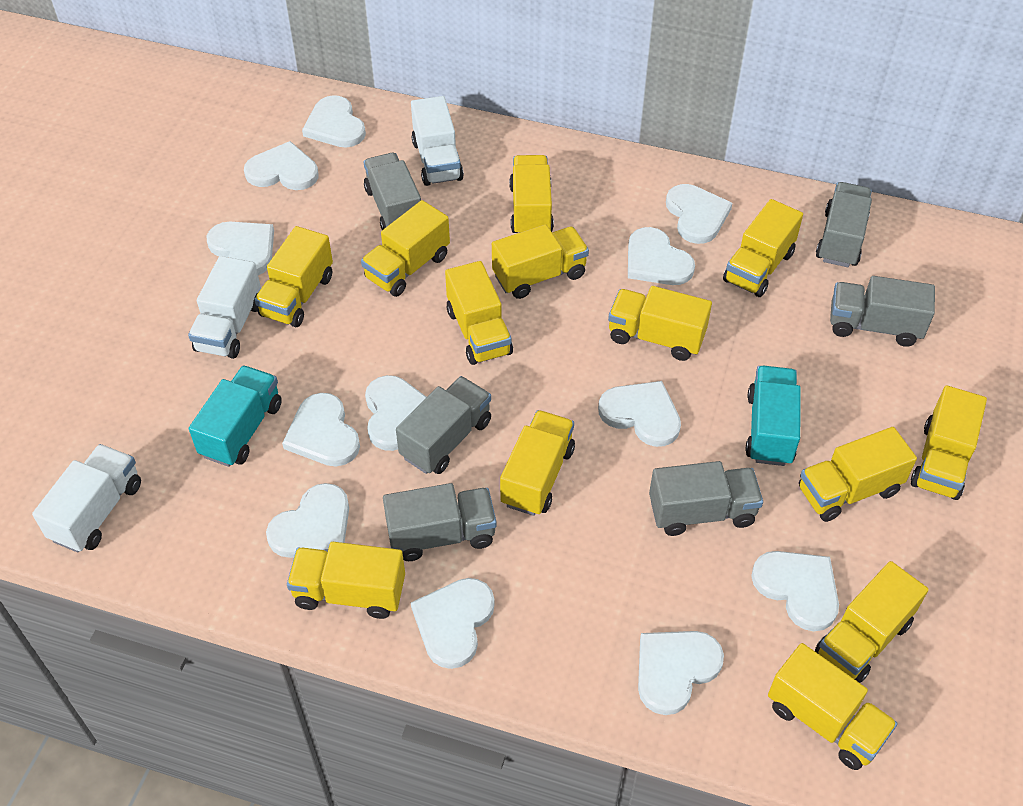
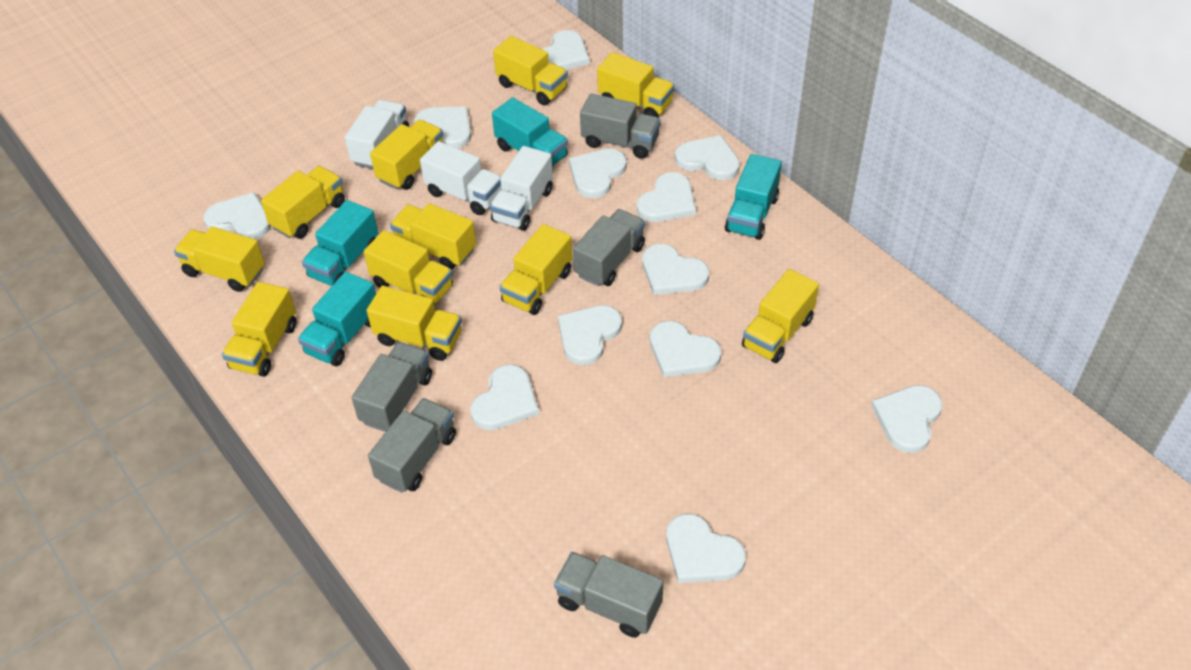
grey truck: [364,153,421,230] [383,483,497,561] [396,376,491,474] [649,461,763,536] [816,182,872,267] [830,276,935,347] = 6 -> [352,342,432,432] [368,398,456,493] [554,552,663,638] [573,209,645,286] [580,93,661,159] = 5
turquoise truck: [189,365,282,467] [745,366,801,466] = 2 -> [298,272,376,366] [302,200,378,286] [492,97,568,166] [725,154,782,240] = 4
yellow truck: [254,226,333,327] [287,542,405,619] [361,200,450,297] [445,261,513,365] [492,224,589,299] [500,410,575,516] [509,155,554,233] [608,286,712,361] [723,199,803,297] [768,643,898,770] [799,427,917,522] [815,561,928,683] [911,385,987,500] = 13 -> [174,227,265,292] [222,282,297,377] [261,166,345,239] [364,230,453,304] [367,286,462,361] [370,120,443,190] [390,203,476,270] [493,36,568,106] [500,224,572,315] [597,52,675,117] [742,269,819,363] = 11

